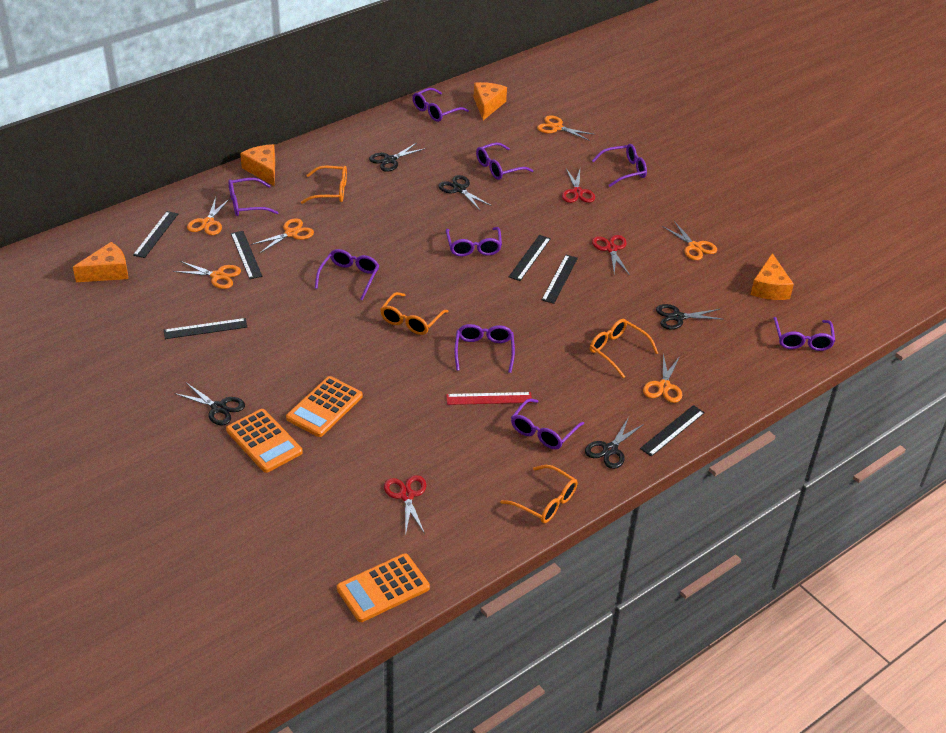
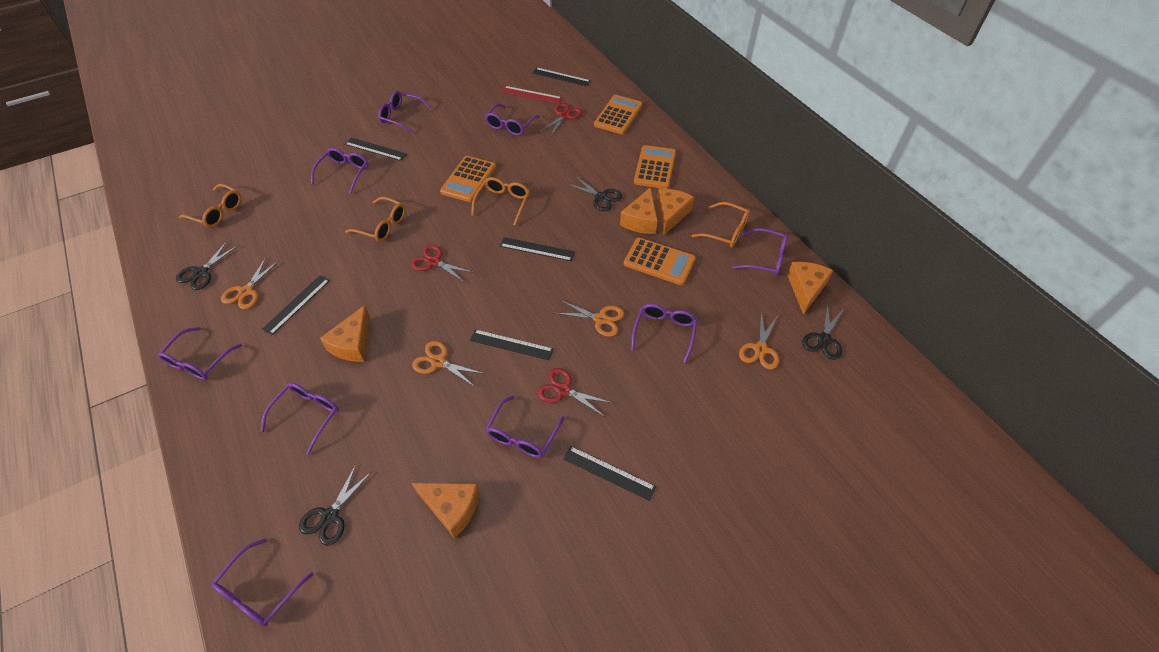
black scissors: [174,383,245,425] [369,143,426,172] [438,175,492,210] [585,417,644,469] [656,304,724,330] = 5 -> [176,241,239,290] [299,465,371,546] [566,176,623,211] [802,302,843,360] = 4
orange calculator: [226,409,303,473] [286,376,363,437] [337,553,430,622] = 3 -> [440,156,496,202] [594,95,642,134] [624,238,696,285] [634,145,676,189] = 4
orange cheese: [73,242,128,282] [240,144,275,186] [474,82,507,120] [750,253,794,300] = 4 -> [320,305,371,362] [412,483,480,538] [620,187,658,234] [657,189,694,235] [787,262,833,314] = 5
orange scissors: [173,261,241,289] [187,197,230,235] [251,218,314,253] [537,115,595,141] [643,354,682,403] [662,221,717,260] = 6 -> [221,257,278,309] [412,341,485,387] [555,300,624,337] [739,311,779,370] = 4

